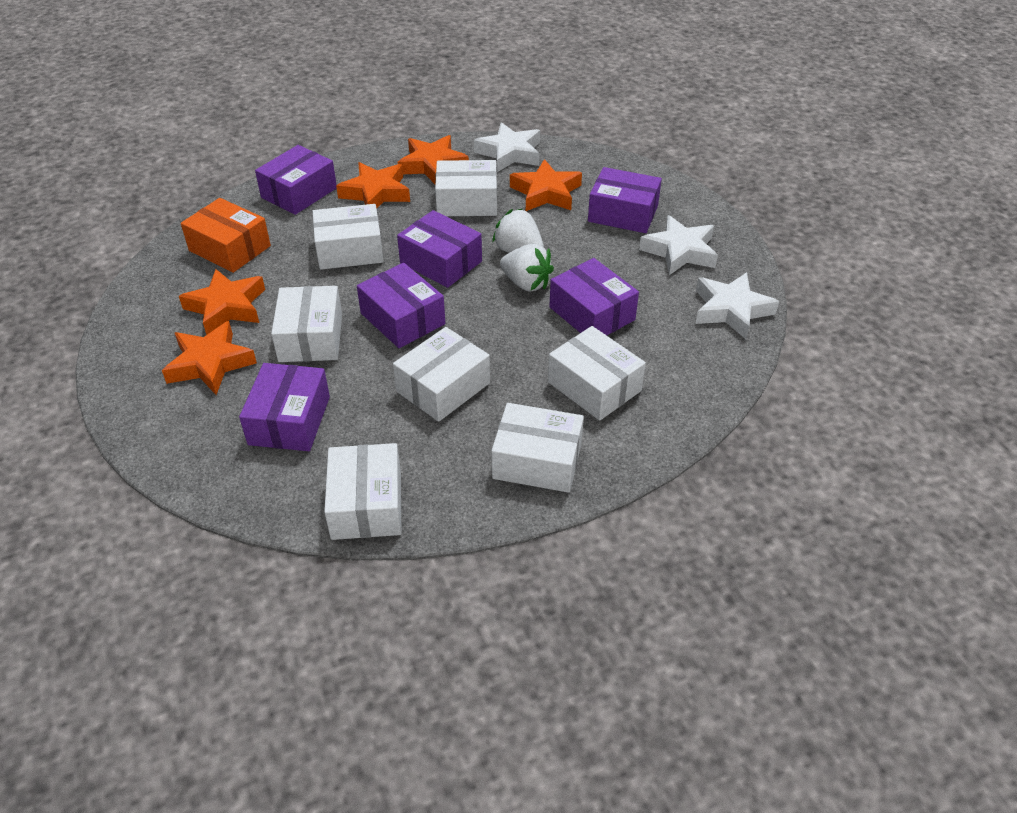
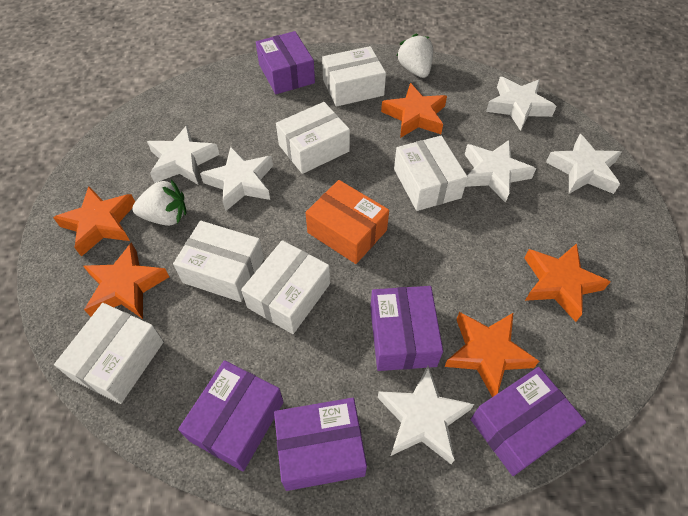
purple box: [239,363,330,451] [255,145,337,215] [357,263,445,348] [397,210,482,288] [549,258,639,335] [588,167,662,233] = 6 -> [178,360,283,471] [256,31,315,94] [274,398,367,491] [370,286,443,371] [471,367,586,476] = 5
white box: [271,286,342,362] [312,204,384,270] [324,443,401,540] [393,327,490,422] [435,160,497,216] [491,403,584,493] [548,326,646,421] = 7 -> [54,303,164,404] [173,221,264,302] [241,240,330,334] [276,102,350,174] [322,46,386,107] [394,136,468,211] = 6
white star: [474,122,540,172] [639,215,718,275] [695,272,779,339] = 3 -> [147,125,220,184] [200,147,273,211] [378,366,474,464] [465,140,536,203] [486,77,557,131] [546,134,621,194] = 6

